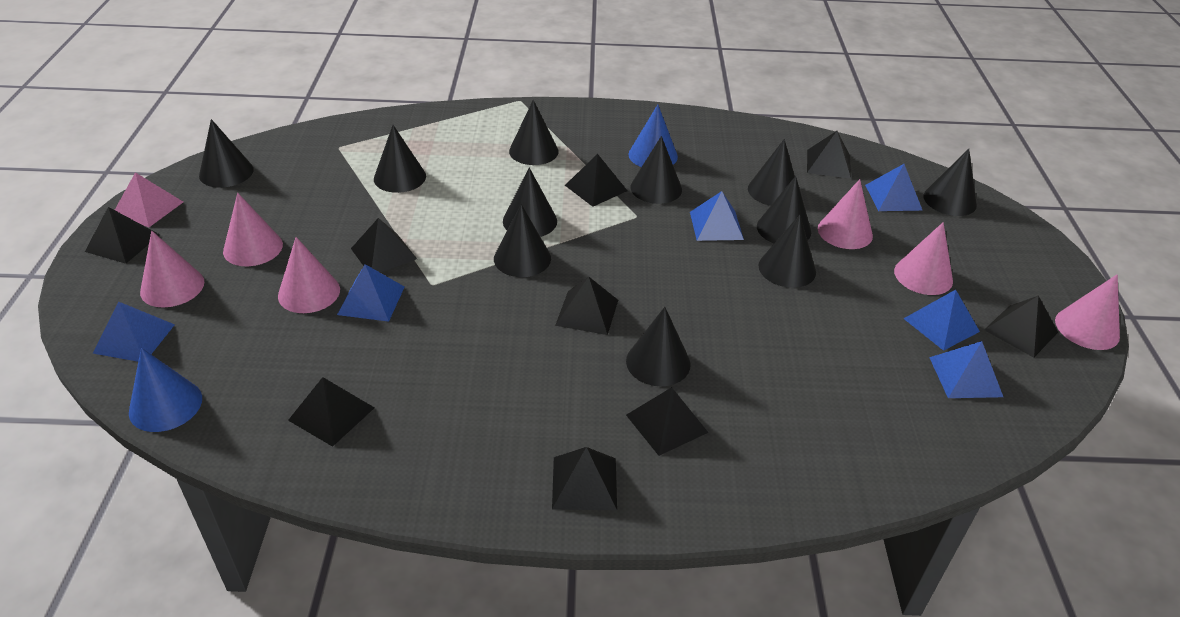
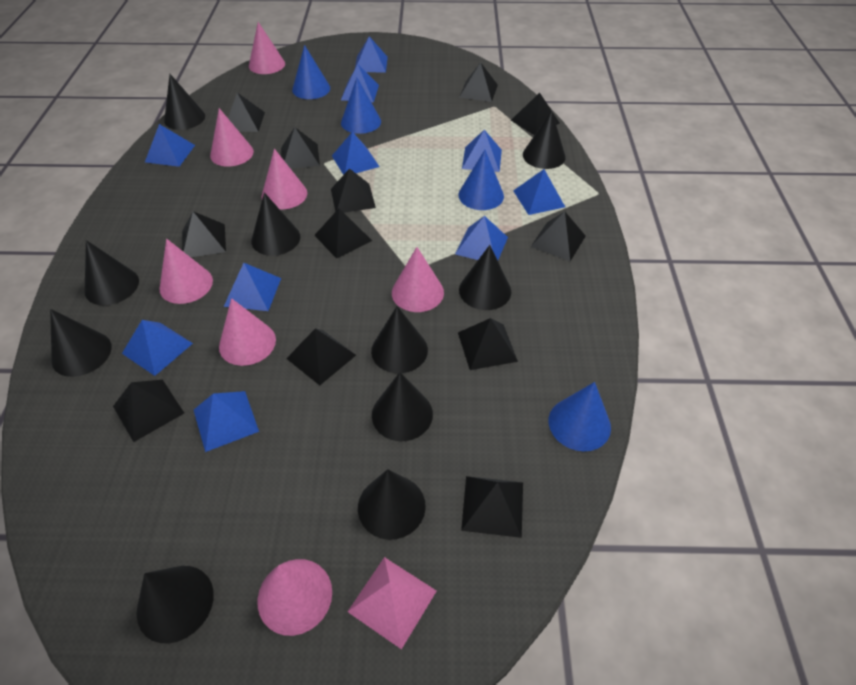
black cone: [199,119,253,188] [374,125,426,193] [494,204,551,277] [503,168,557,237] [509,100,559,165] [626,307,691,386] [631,136,682,204] [748,139,795,206] [757,176,811,243] [758,215,816,288] [923,149,977,216] = 11 -> [50,309,112,377] [85,240,139,305] [137,566,214,643] [164,74,205,130] [251,192,300,256] [358,469,426,540] [371,306,428,373] [372,372,433,441] [459,245,511,310] [523,110,566,169] = 10
black pyramid: [85,207,160,264] [288,377,374,447] [351,218,417,272] [552,447,617,510] [555,277,618,335] [565,154,627,207] [626,387,709,456] [807,131,851,179] [984,296,1058,358] = 9 -> [113,380,184,442] [182,211,226,257] [228,93,265,132] [281,127,320,169] [286,328,356,385] [314,209,372,258] [331,168,376,213] [458,318,518,370] [459,62,498,102] [461,476,523,538] [511,93,560,135] [531,212,586,261] = 12
blue cone: [129,348,202,432] [628,104,678,167] = 2 -> [292,45,330,99] [341,78,381,134] [458,150,504,210] [549,382,611,451] = 4
blue pyramid: [93,302,175,362] [337,264,404,322] [690,191,744,241] [865,164,923,211] [903,290,980,351] [929,341,1003,398] = 6 -> [122,320,193,376] [145,124,195,167] [194,391,259,452] [224,263,281,311] [332,132,380,175] [341,64,379,102] [355,36,388,72] [455,216,508,260] [462,130,502,172] [513,169,565,215] = 10
pink cone: [140,231,205,307] [223,193,283,266] [278,237,340,313] [818,179,873,249] [894,222,953,295] [1055,274,1120,350] = 6 -> [160,239,213,304] [210,108,254,167] [219,298,276,366] [249,22,285,74] [257,559,332,636] [262,149,307,209] [392,247,444,312] = 7

